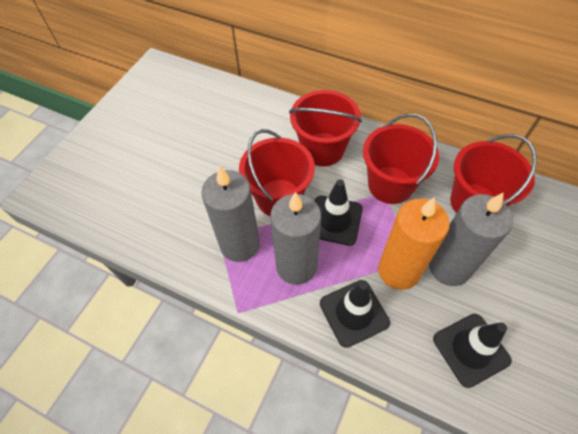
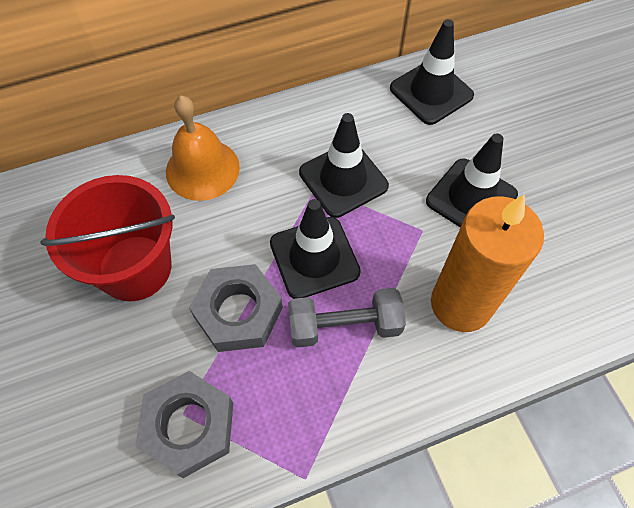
black traffic cone: [315,179,363,246] [320,280,390,348] [433,314,512,388] = 3 -> [270,199,361,299] [299,113,389,218] [390,19,474,125] [426,133,518,228] = 4
grey candle: [201,166,260,262] [270,192,321,285] [429,192,513,286] = 3 -> none = 0
grey dumbbell: none = 0 -> [288,288,406,348] = 1
grey nut: none = 0 -> [135,371,233,478] [189,264,283,352] = 2
orange bell: none = 0 -> [166,96,240,201] = 1
red bucket: [239,129,315,216] [289,90,362,167] [363,113,439,204] [450,134,537,213] = 4 -> [40,175,175,301] = 1

